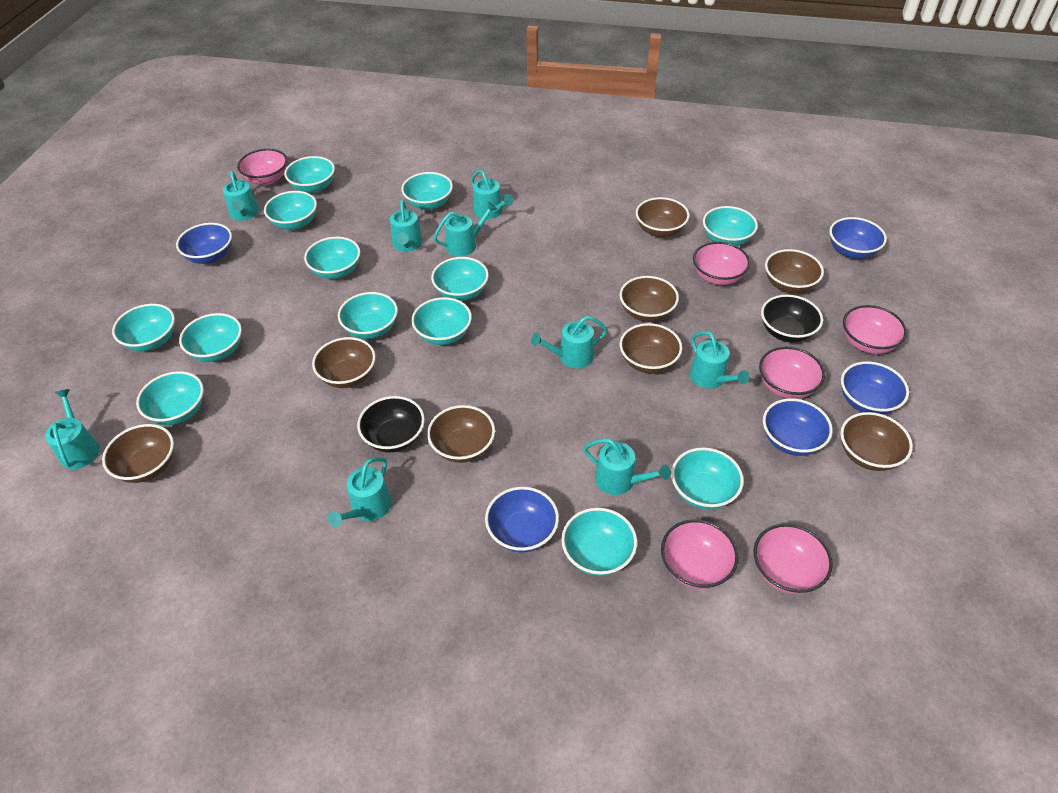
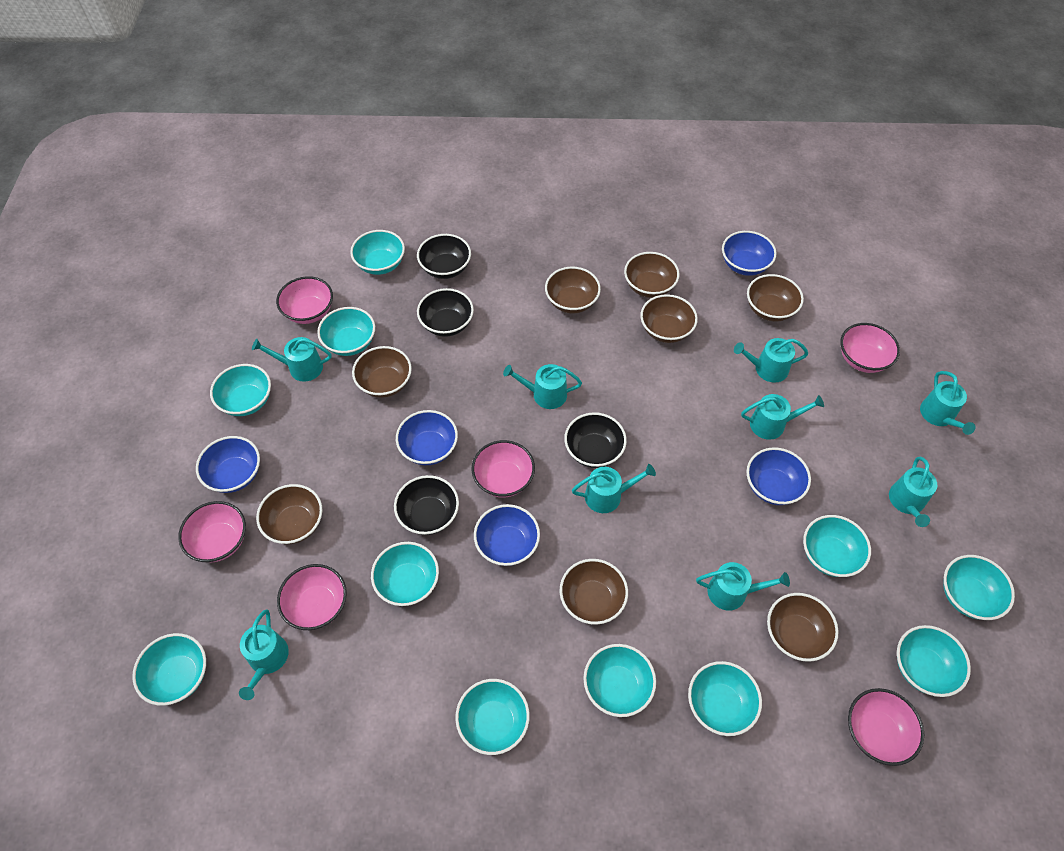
black bowl: [357,396,425,453] [761,295,823,343] = 2 -> [394,475,459,535] [417,234,471,279] [417,288,474,337] [564,412,627,468] = 4
turquoise bowl: [112,304,175,351] [136,371,204,425] [179,313,242,362] [264,191,317,230] [284,156,335,193] [304,237,360,279] [338,292,398,339] [401,172,453,210] [411,297,472,345] [431,257,489,301] [561,508,637,576] [671,447,744,510] [703,206,758,246] = 13 -> [132,633,206,706] [210,364,271,416] [317,307,375,356] [350,230,405,275] [371,542,439,606] [455,679,530,755] [583,644,656,717] [688,661,762,736] [803,515,871,577] [897,625,971,697] [943,555,1015,620] = 11

